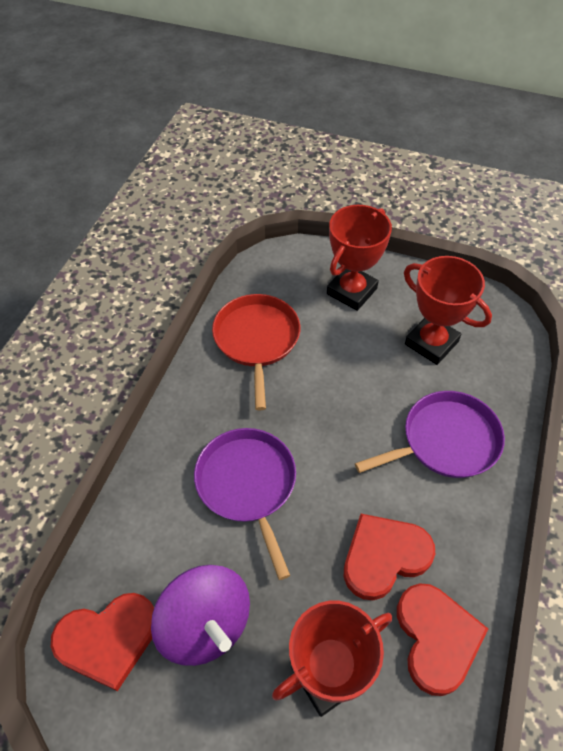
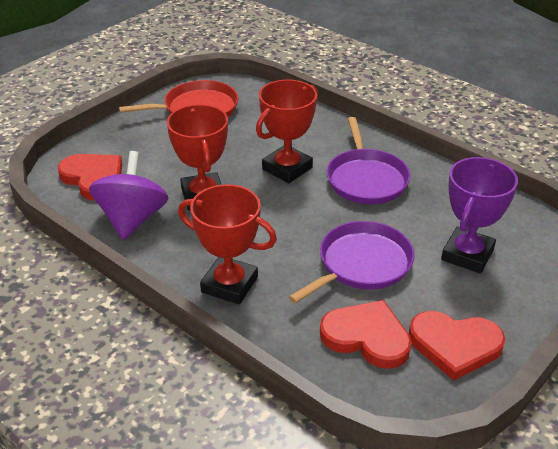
purple trophy: none = 0 -> [441,157,518,274] = 1

